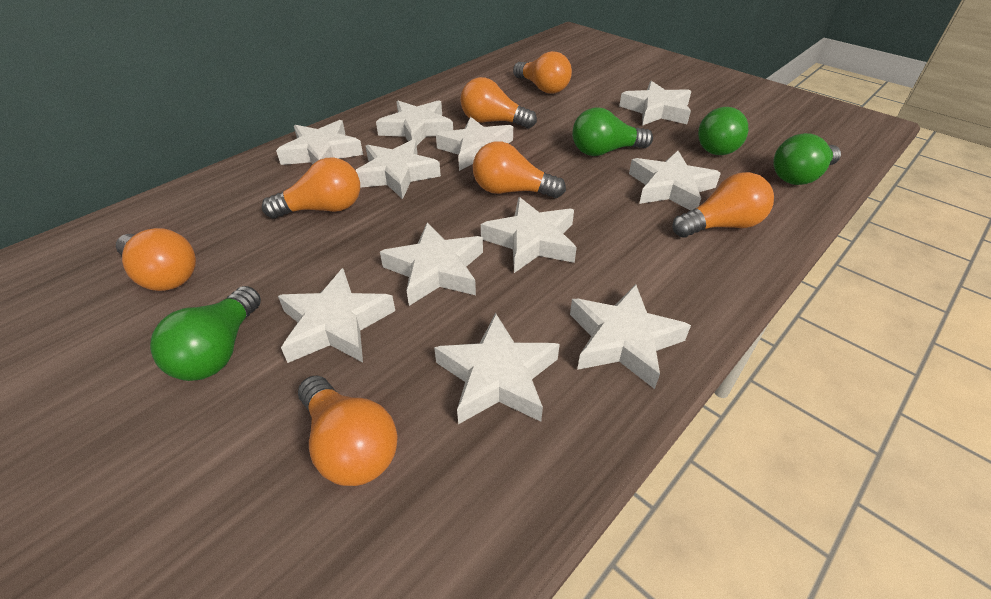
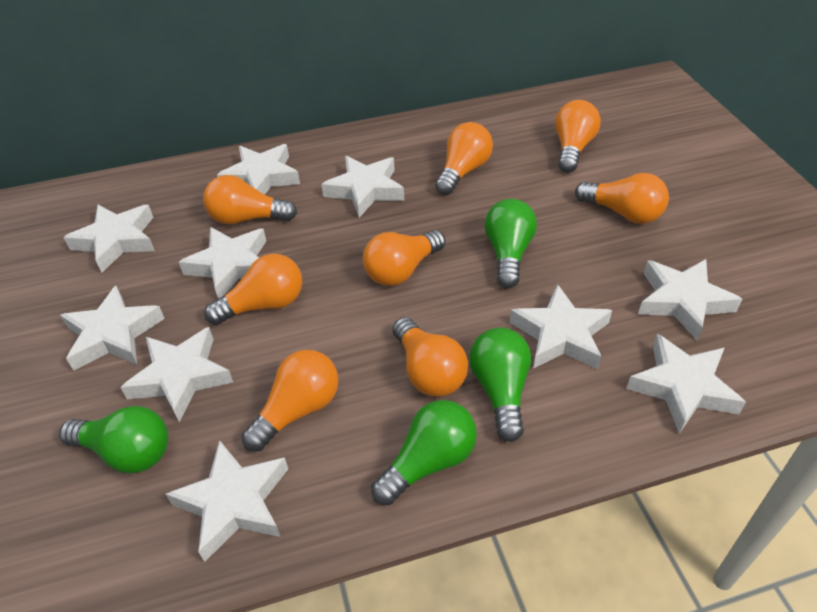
orange light bulb: [116,228,196,291] [262,158,360,219] [298,376,398,486] [461,77,537,128] [473,141,566,198] [513,51,572,94] [672,172,774,238] = 7 -> [203,175,297,224] [204,254,302,325] [241,350,339,451] [363,230,445,286] [393,317,468,397] [435,122,493,195] [555,100,601,172] [575,173,669,224] = 8
white star: [276,120,363,165] [278,268,395,363] [355,139,441,199] [376,100,453,145] [380,223,483,306] [434,313,560,424] [436,117,513,171] [481,197,577,273] [570,284,691,389] [619,81,692,126] [629,151,721,211] = 11 -> [60,286,165,371] [63,205,155,273] [120,327,233,422] [166,440,288,562] [179,227,266,299] [217,144,300,195] [321,156,404,218] [510,284,612,369] [626,334,746,434] [638,259,742,340] = 10

